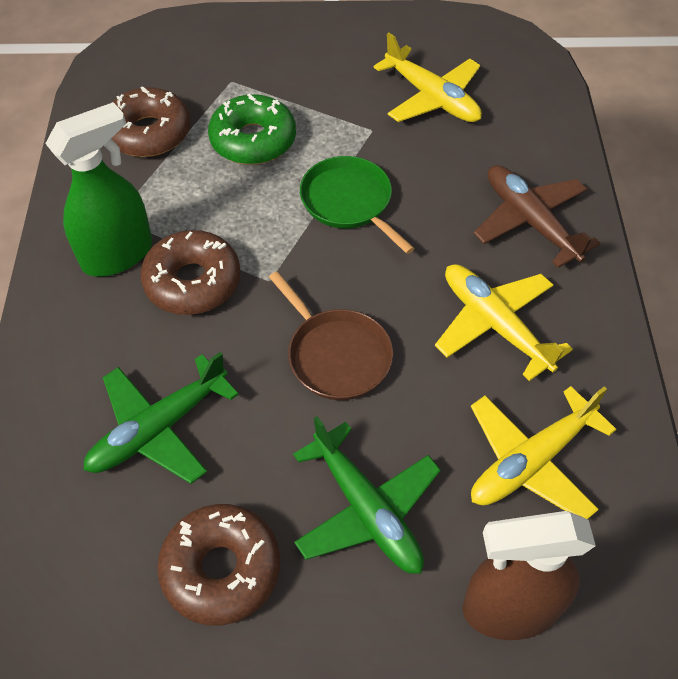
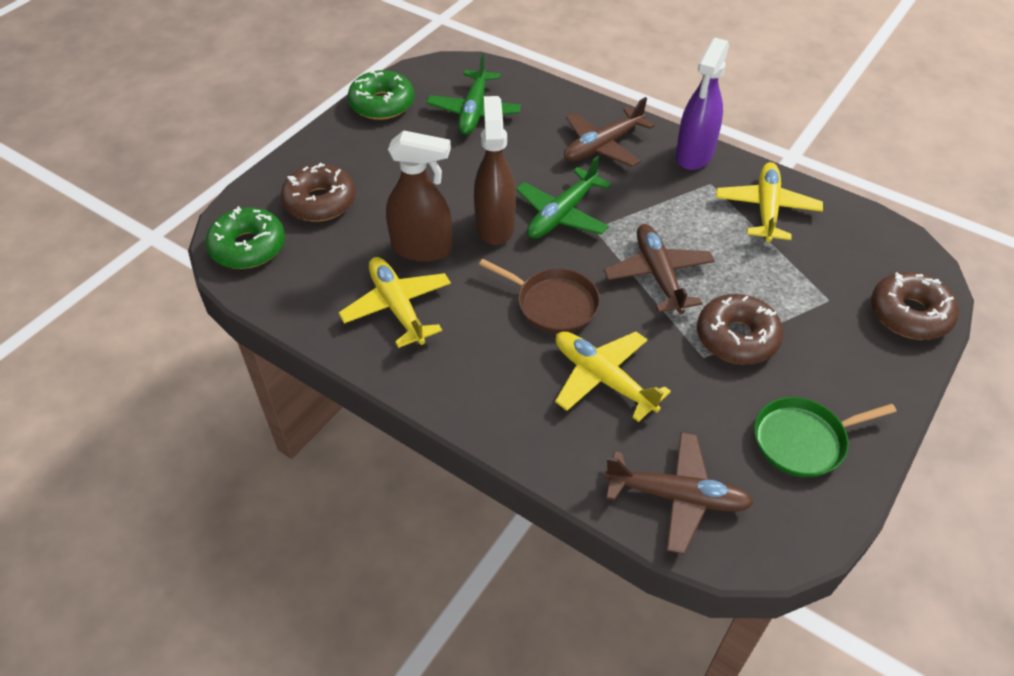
brown plane: [473,165,601,268] = 1 -> [564,97,654,167] [604,224,715,314] [604,432,754,554] = 3
brown spray bottle: [463,511,596,640] = 1 -> [386,130,452,262] [474,96,516,245] = 2
green donut: [208,93,296,165] = 1 -> [205,206,285,269] [348,70,414,120] = 2
green spray bottle: [45,102,152,277] = 1 -> none = 0
purple spray bottle: none = 0 -> [675,37,729,170] = 1

